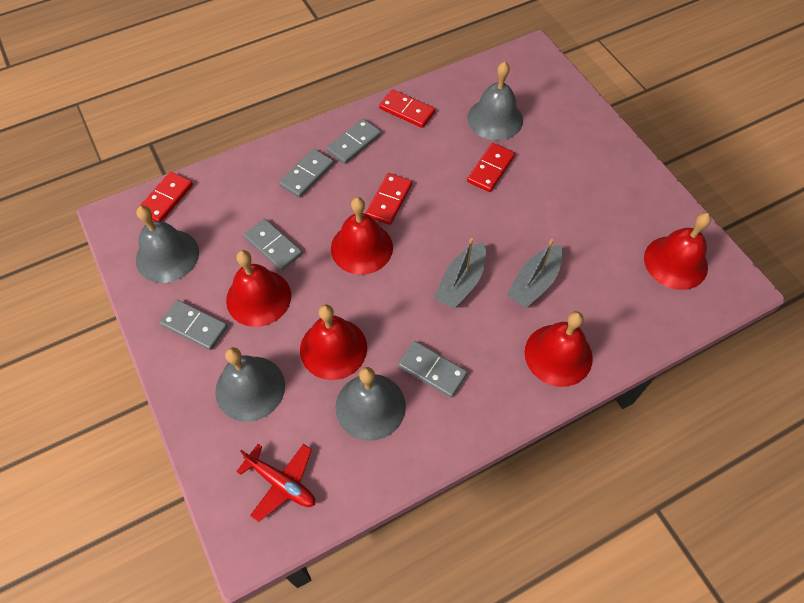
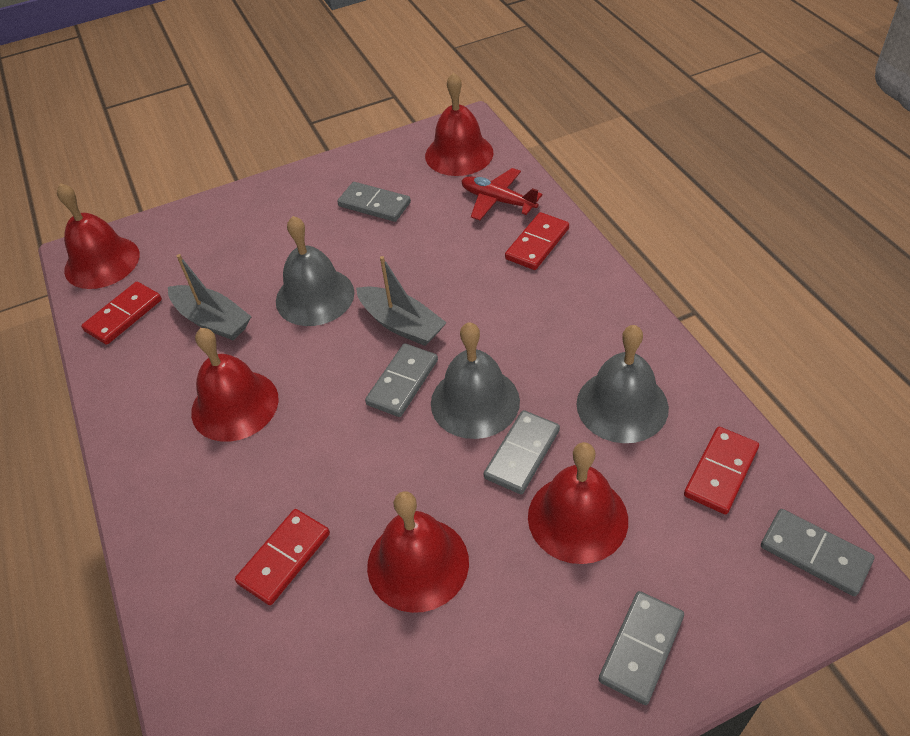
grey bell: [136,206,199,283] [215,347,285,422] [336,367,406,441] [467,62,523,140] = 4 -> [276,216,355,326] [431,322,520,439] [577,325,669,443] = 3

